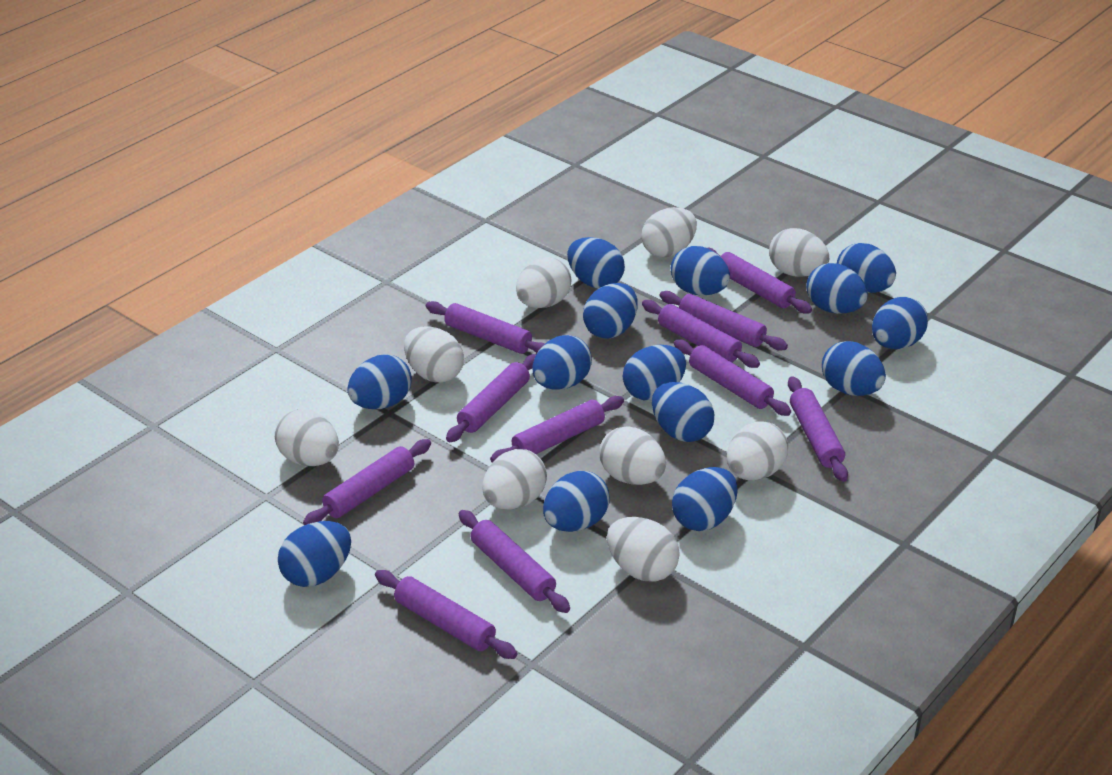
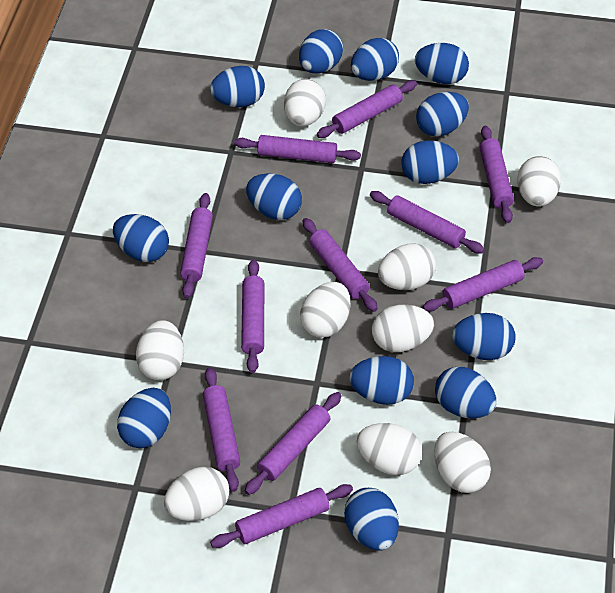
blue egg: [278,521,351,587] [347,354,412,409] [532,335,592,390] [543,471,610,532] [567,237,625,289] [583,283,637,339] [623,345,686,401] [652,382,714,442] [671,246,730,296] [672,467,737,531] [806,263,868,314] [822,341,886,396] [837,243,896,293] [872,297,928,349] = 14 -> [113,214,169,262] [117,388,171,448] [210,66,265,107] [246,173,302,220] [299,29,343,73] [344,488,399,551] [349,356,414,405] [351,38,399,81] [401,140,459,184] [415,43,469,84] [416,92,469,137] [435,366,496,418] [452,313,516,360] = 13

